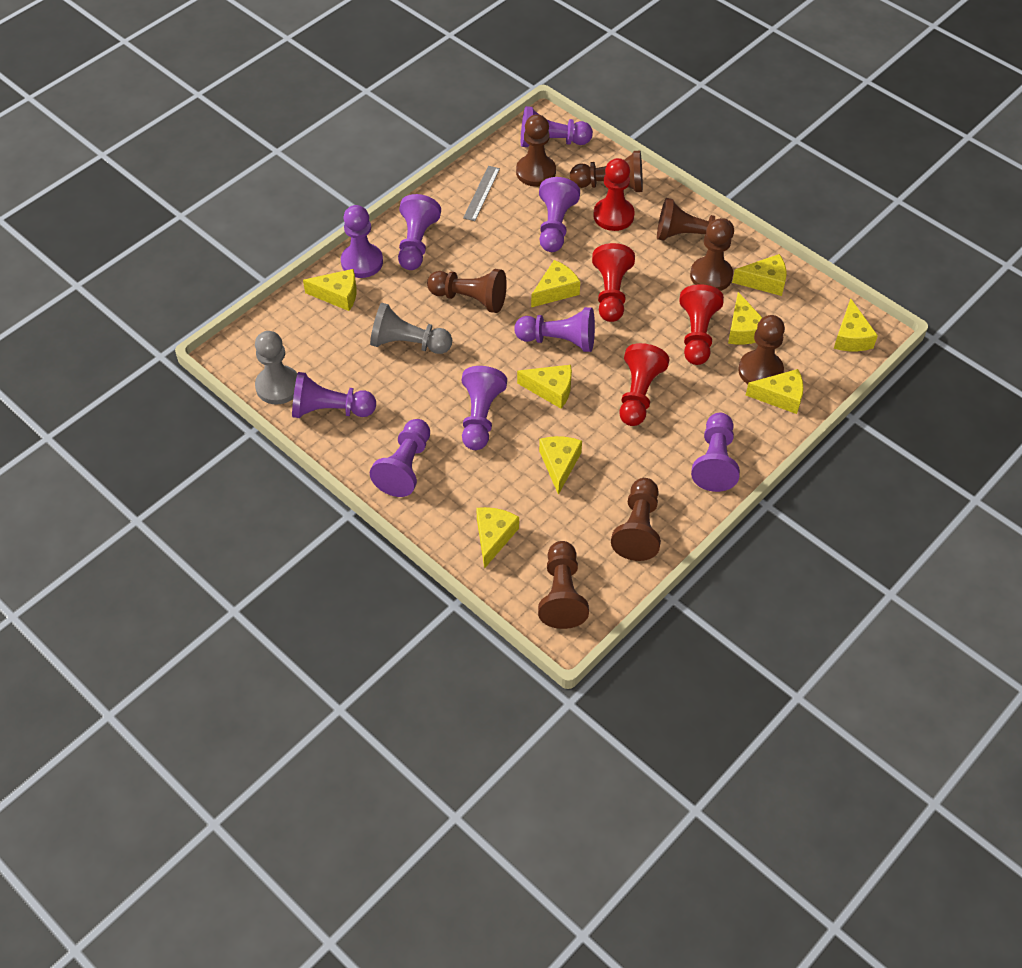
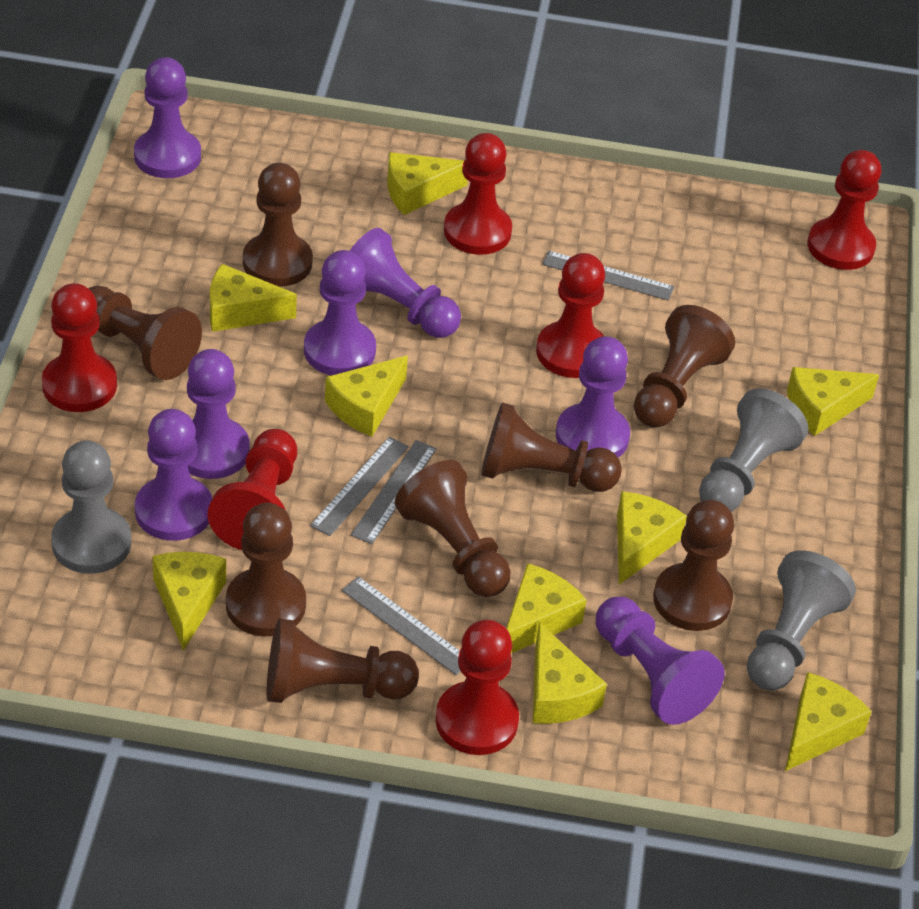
grey pawn: [255,331,297,405] [370,303,452,354] = 2 -> [51,441,131,574] [699,388,808,512] [747,550,856,691] = 3
grey ruler: [463,166,500,221] = 1 -> [310,437,409,536] [342,576,461,675] [351,440,437,544] [542,251,674,301] = 4
purple pawn: [292,372,376,418] [341,205,383,278] [370,419,430,497] [398,194,441,270] [462,366,507,450] [514,307,595,352] [521,106,593,147] [539,177,580,252] [691,413,740,492] = 9 -> [134,57,201,178] [135,409,212,541] [187,349,250,479] [304,250,376,375] [350,228,461,338] [556,336,630,458] [596,597,725,725] = 7
red pawn: [592,243,635,322] [593,158,635,231] [619,343,670,426] [679,284,724,365] = 4 -> [42,283,117,412] [207,429,297,550] [436,620,519,755] [444,133,512,255] [536,253,605,378] [807,150,881,270] = 6

